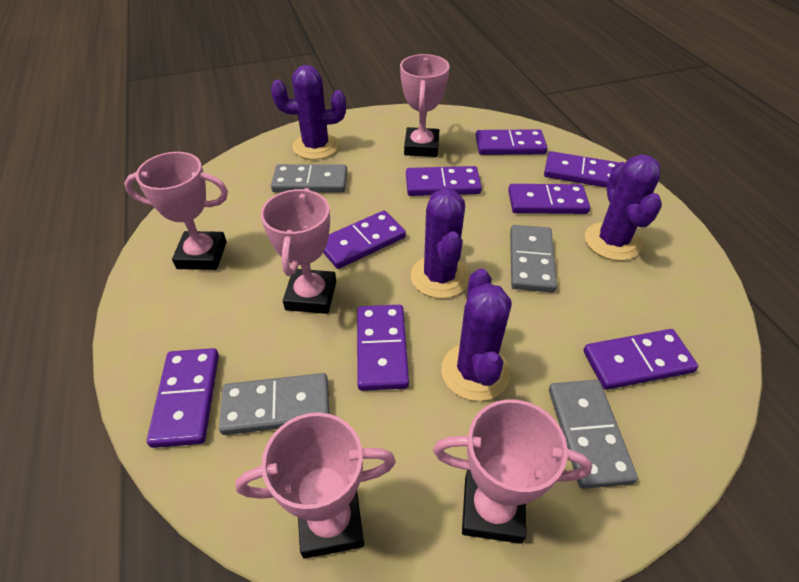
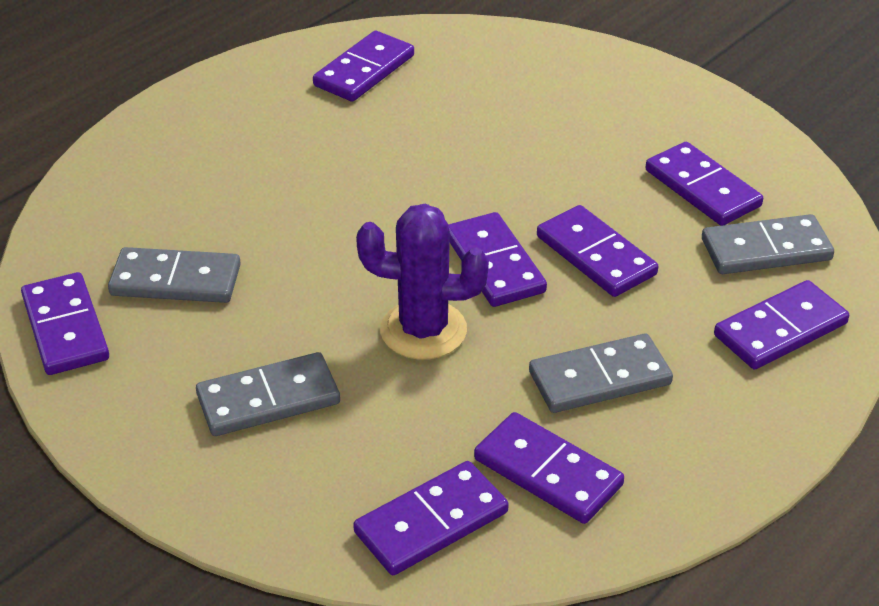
pink trophy: [124,152,228,270] [235,413,396,559] [260,188,336,314] [400,54,450,157] [433,399,592,544] = 5 -> none = 0
purple cactus: [271,65,346,160] [411,189,470,298] [441,268,512,401] [585,155,662,261] = 4 -> [356,204,489,360] = 1

